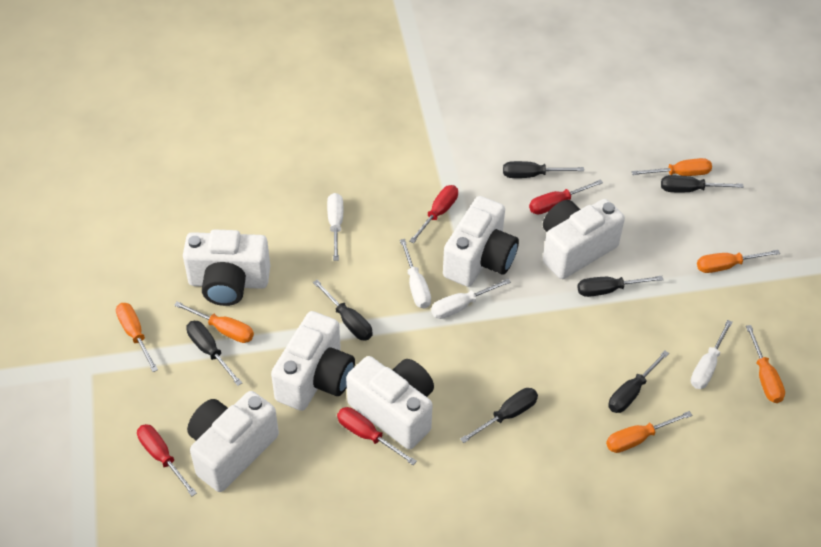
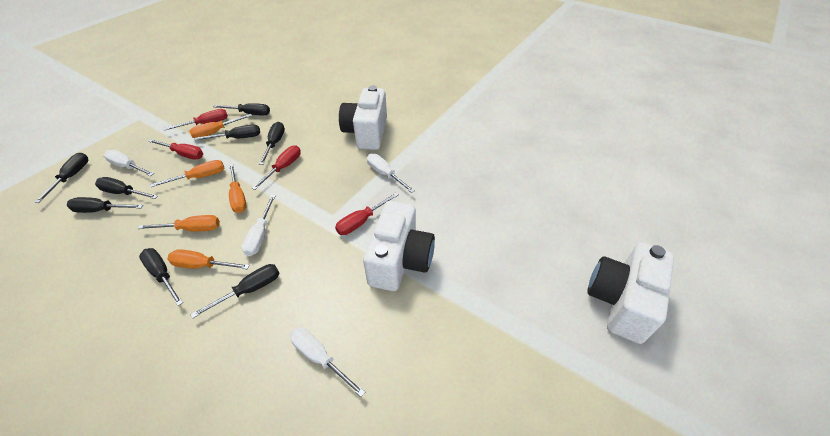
black screwdriver: [186,321,242,386] [313,280,373,340] [460,388,538,443] [503,161,584,178] [577,276,664,297] [608,350,669,413] [661,175,744,192] = 7 -> [34,153,88,203] [67,197,143,213] [95,177,158,199] [139,248,183,306] [190,264,279,319] [195,125,260,140] [213,103,270,116] [259,122,285,165] = 8
orange screwdriver: [116,303,158,372] [174,301,254,343] [606,411,692,453] [632,158,712,176] [697,250,780,273] [746,325,785,403] = 6 -> [138,215,220,232] [150,160,224,187] [167,249,250,269] [189,114,252,138] [229,164,247,213] = 5
white camera: [183,229,270,306] [187,391,279,492] [271,311,355,411] [346,356,434,449] [443,196,519,287] [543,199,625,279] = 6 -> [339,86,387,150] [363,201,435,291] [588,242,674,344] = 3

